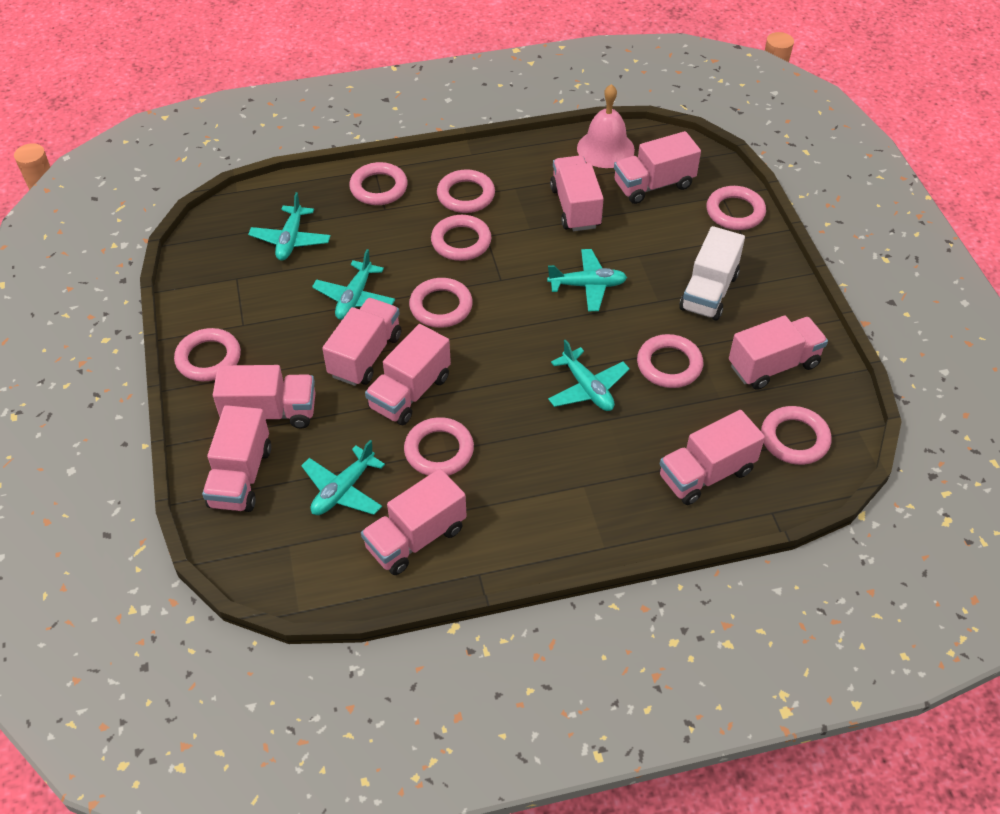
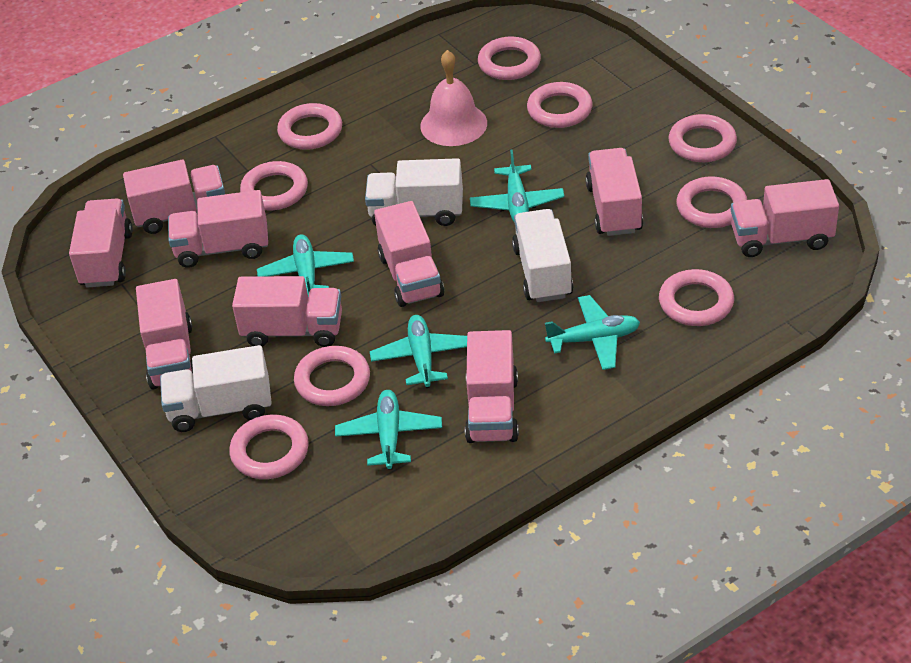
white truck: [679,226,745,321] = 1 -> [160,345,272,432] [365,158,463,226] [512,209,573,302] = 3

